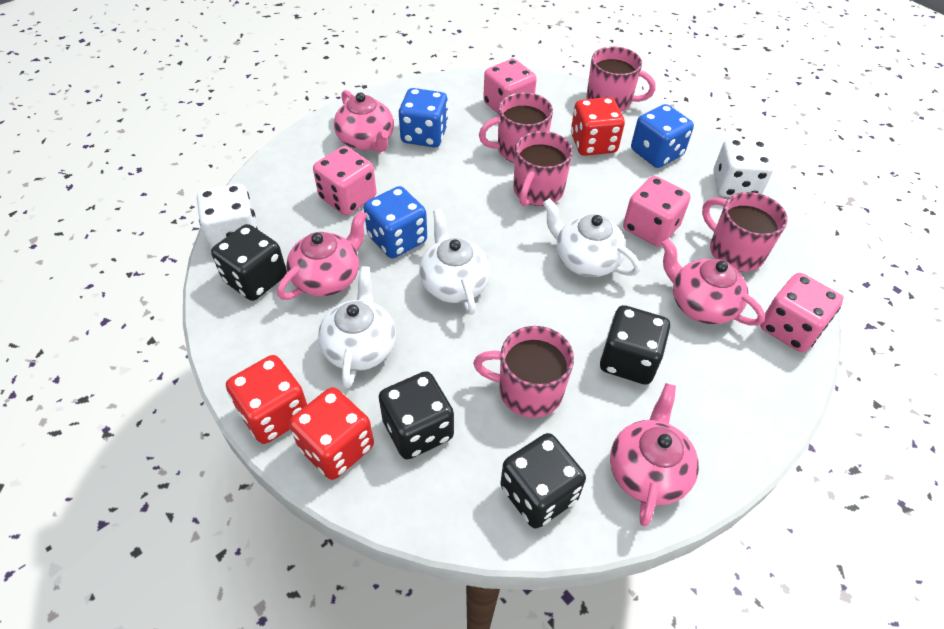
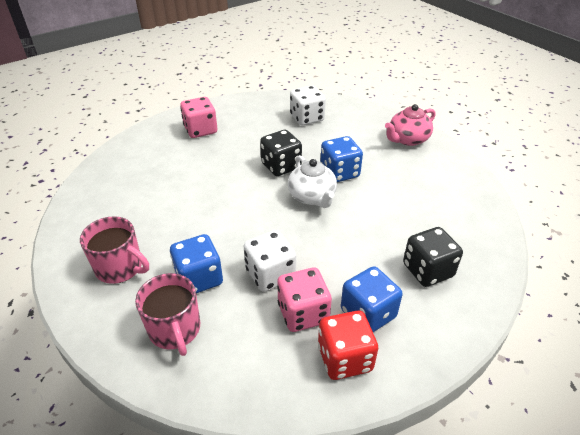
black dice: [211,224,287,301] [378,371,454,459] [500,433,586,529] [600,305,670,385] = 4 -> [260,130,302,176] [403,227,463,287] = 2
pink dice: [313,146,377,215] [483,59,537,114] [623,176,690,247] [760,273,843,352] = 4 -> [180,97,217,138] [277,267,332,332] = 2
pink mug: [473,326,574,418] [479,92,553,163] [513,131,573,206] [586,46,656,112] [702,192,787,272] = 5 -> [80,216,149,284] [135,273,200,356] = 2
pink teapot: [277,211,367,300] [334,90,394,152] [610,383,699,526] [661,239,765,326] = 4 -> [385,104,436,146] = 1
red dice: [226,355,308,444] [289,387,374,480] [571,97,625,156] = 3 -> [318,310,378,380] = 1
white teapot: [318,266,396,388] [419,209,491,315] [543,198,641,277] = 3 -> [288,155,337,208] = 1

